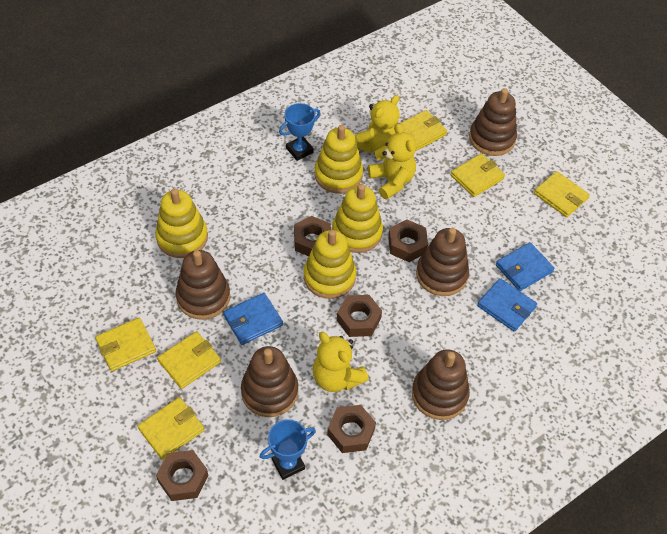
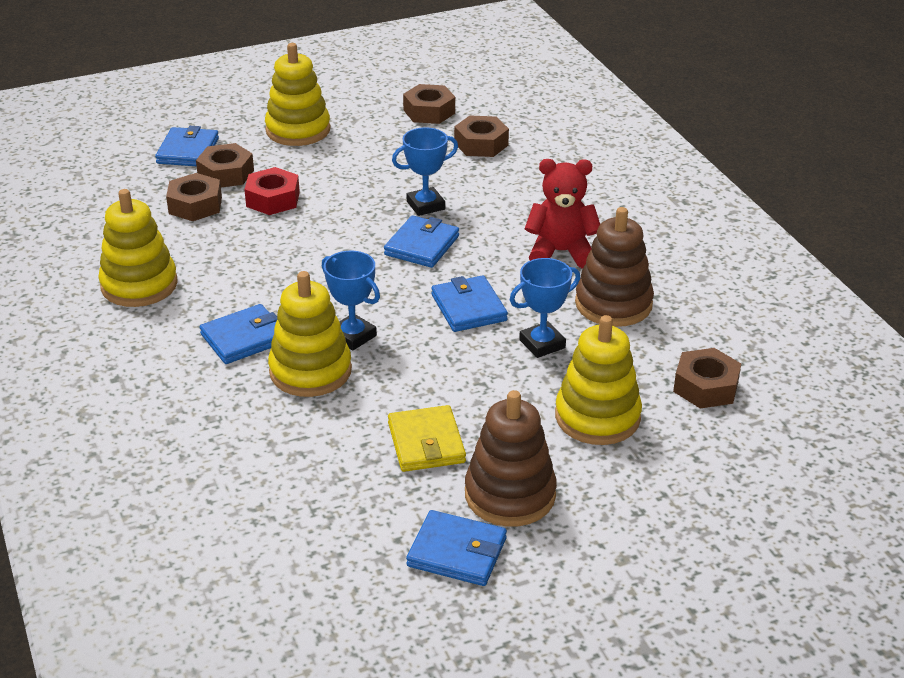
blue trophy: [260,419,316,480] [279,103,321,161] = 2 -> [322,251,380,351] [392,127,458,216] [510,258,580,358] = 3
blue wallet: [223,293,283,345] [477,278,537,332] [496,242,555,291] = 3 -> [155,126,219,166] [200,304,278,364] [384,215,459,268] [406,510,507,586] [431,275,508,332] = 5
brown stacking toy: [176,250,230,320] [241,346,298,417] [412,349,470,420] [416,228,469,296] [469,88,517,156] = 5 -> [465,390,557,527] [575,207,654,327] = 2
red nut: none = 0 -> [244,167,300,215] = 1
red teddy bear: none = 0 -> [525,159,600,269] = 1
yellow teddy bear: [313,332,369,392] [355,95,400,154] [368,124,416,199] = 3 -> none = 0
yellow wallet: [95,318,156,371] [138,397,204,460] [157,331,221,389] [399,110,447,151] [451,153,505,197] [534,171,590,217] = 6 -> [388,405,466,472] = 1

